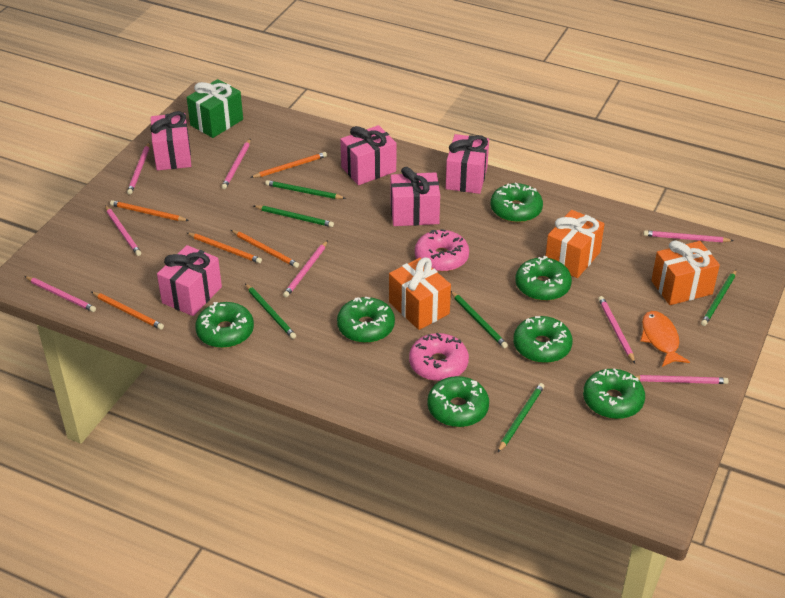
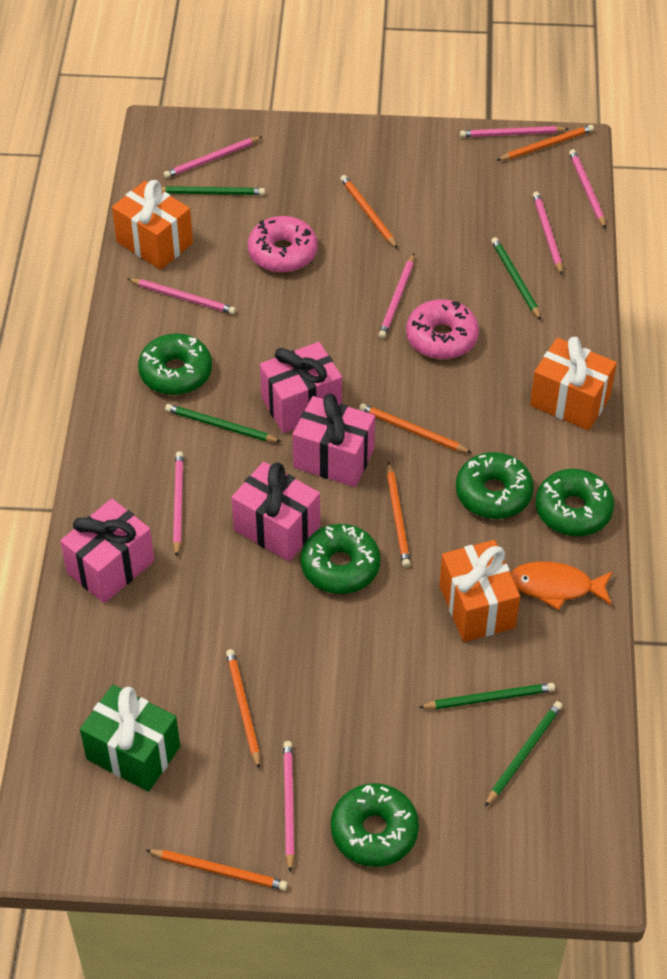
green donut: [195,302,254,348] [337,297,395,343] [427,376,489,427] [491,182,543,223] [513,316,572,363] [515,256,572,301] [583,368,645,419] = 7 -> [138,334,212,395] [301,524,381,594] [331,783,419,867] [456,452,534,519] [536,469,614,536] = 5
green pencil: [245,283,296,339] [254,205,334,227] [265,180,346,199] [451,291,508,348] [498,383,544,452] [701,269,737,326] = 6 -> [162,186,265,195] [165,404,281,442] [418,683,555,709] [485,701,562,806] [491,237,541,320] = 5
orange pencil: [92,292,164,330] [110,200,189,221] [187,233,262,263] [231,230,299,268] [250,152,327,178] = 5 -> [146,849,288,891] [226,649,260,769] [340,175,398,249] [359,404,472,453] [387,462,411,568] [497,125,594,160] = 6
pink gift: [150,111,191,171] [157,245,222,316] [340,125,396,185] [391,167,440,226] [446,134,489,194] = 5 -> [60,499,154,603] [231,462,320,561] [260,342,342,433] [292,393,375,487] = 4

